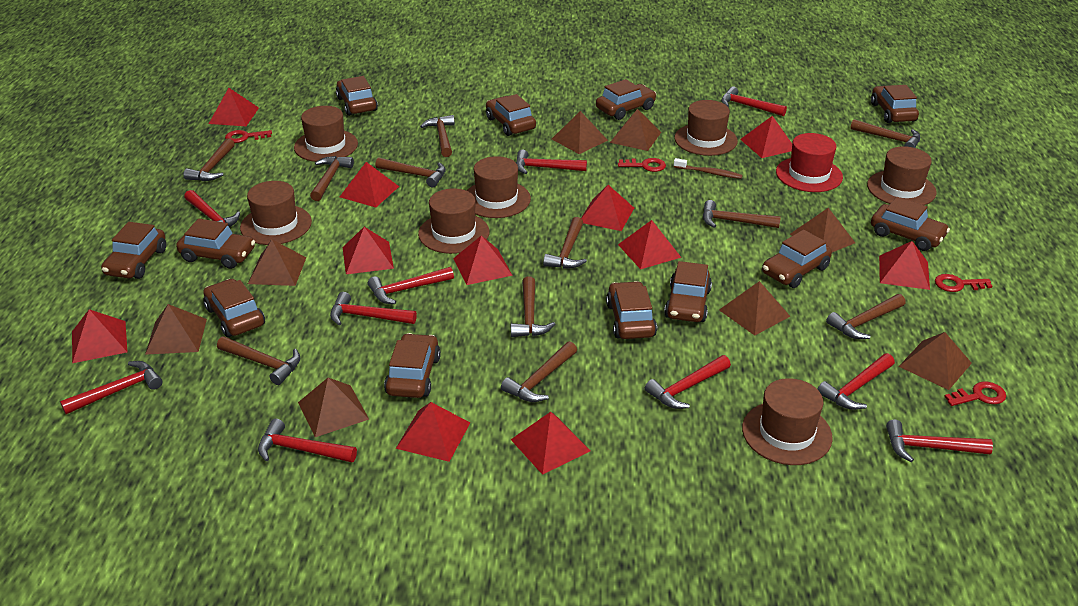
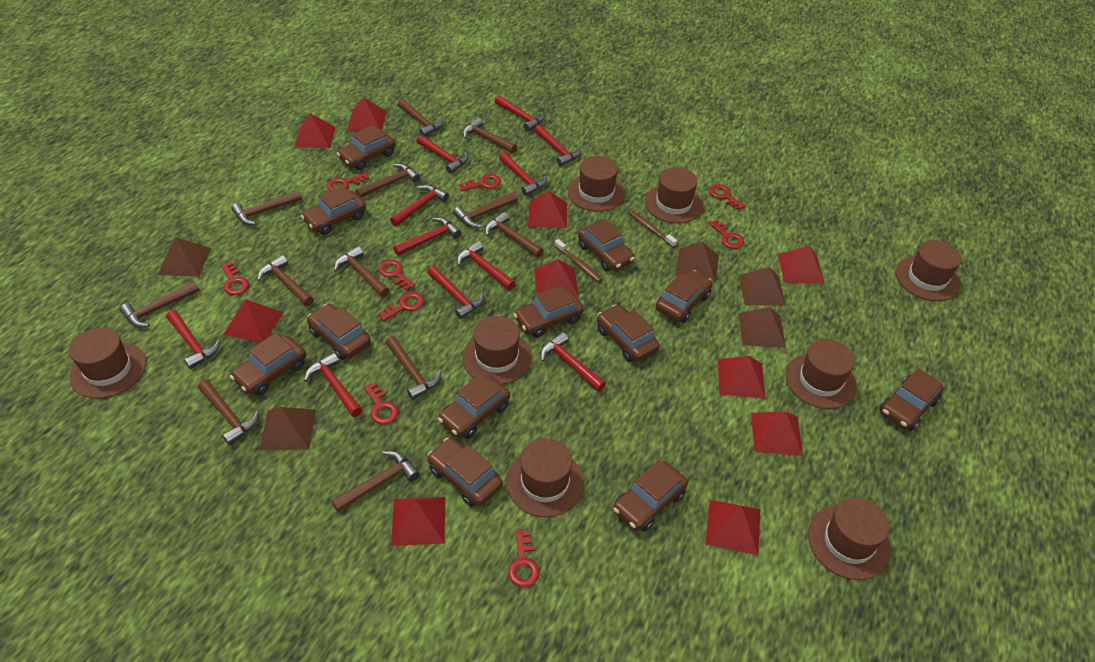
brown hammer: [183,138,235,181] [217,336,300,385] [310,156,354,201] [375,157,446,187] [420,115,455,157] [501,341,577,402] [511,276,555,337] [543,217,587,269] [703,200,781,228] [826,294,906,339] [850,119,920,148] = 11 -> [120,281,200,327] [198,380,259,445] [231,190,302,225] [257,255,314,306] [331,451,420,512] [334,246,390,297] [356,163,420,198] [386,336,441,400] [398,99,443,137] [453,192,518,228] [463,118,517,153] [485,212,544,257] = 12
brown hat: [240,181,312,245] [294,106,358,162] [418,188,490,254] [467,156,531,218] [675,100,738,156] [742,378,833,465] [867,146,937,205] = 7 -> [69,327,146,399] [462,316,532,385] [506,438,584,517] [568,156,625,212] [645,167,703,223] [786,339,857,409] [808,497,891,580] [896,240,961,301] = 8
brown pyramid: [145,304,207,355] [248,239,306,286] [298,378,369,437] [552,111,608,154] [610,109,661,151] [719,281,790,335] [790,208,855,252] [898,332,972,390] = 8 -> [158,237,211,277] [260,407,316,450] [675,242,719,283] [738,307,786,348] [739,267,786,306] = 5
brown toothbrush: [674,158,743,179] = 1 -> [555,239,602,282] [629,211,677,248] = 2
red hammer: [60,361,163,414] [184,190,240,227] [258,419,357,463] [330,292,417,325] [368,267,454,304] [516,150,587,174] [645,355,731,409] [721,87,787,116] [817,353,895,410] [886,420,993,462] = 10 -> [166,310,221,369] [304,352,363,417] [390,185,449,227] [393,217,461,256] [416,135,469,174] [427,266,484,319] [457,241,516,290] [495,96,545,131] [499,152,547,196] [534,125,581,166] [540,332,606,392] = 11
red hat: [776,133,843,192] = 1 -> none = 0
red key: [225,130,272,143] [618,158,666,172] [935,274,992,292] [944,382,1006,406] = 4 -> [221,262,249,295] [327,172,369,191] [364,383,399,424] [378,292,424,321] [379,260,415,291] [459,174,501,191] [508,530,540,587] [709,184,746,210] [709,219,744,249] = 9
red pyramid: [72,309,128,363] [209,88,259,126] [340,162,399,207] [343,227,394,274] [396,402,470,462] [453,235,513,285] [511,412,590,475] [581,185,634,231] [618,220,682,269] [740,116,792,158] [879,241,930,290] = 11 -> [223,299,284,343] [294,113,336,148] [347,97,387,131] [391,497,445,546] [528,191,567,228] [534,259,579,297] [705,500,761,555] [718,356,765,399] [751,412,803,456] [778,246,825,284] = 10

